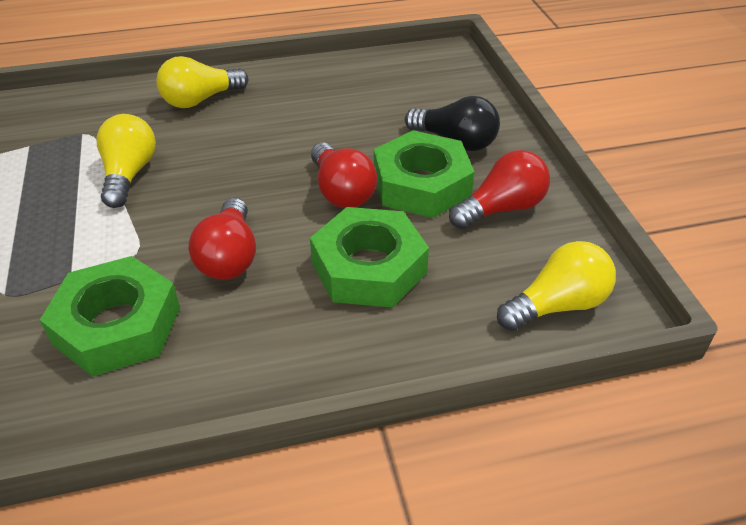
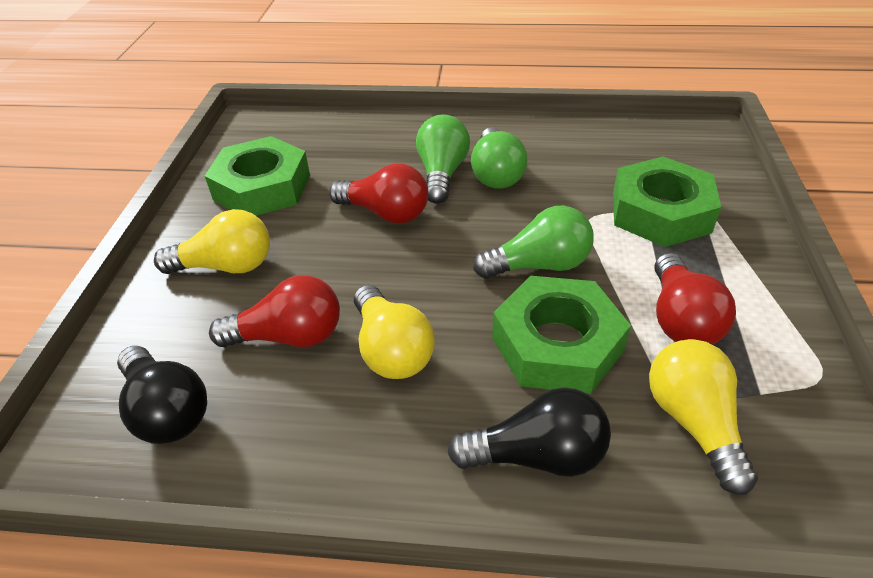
black light bulb: [405,96,500,151] = 1 -> [117,346,207,444] [447,387,611,477] = 2
green light bulb: none = 0 -> [416,114,470,204] [471,127,528,189] [473,206,593,279] = 3

